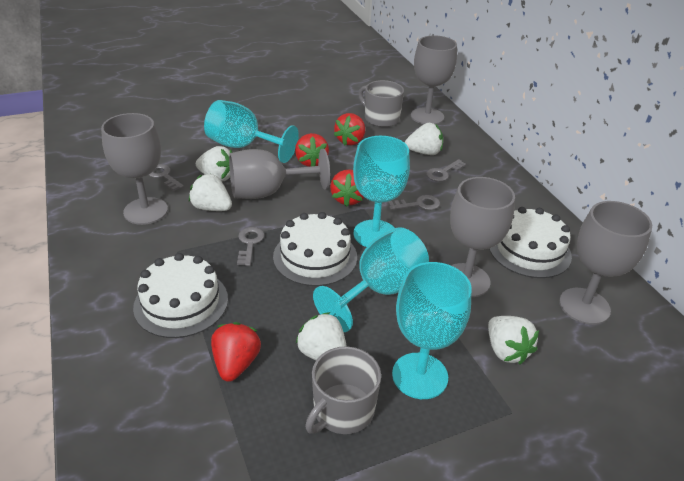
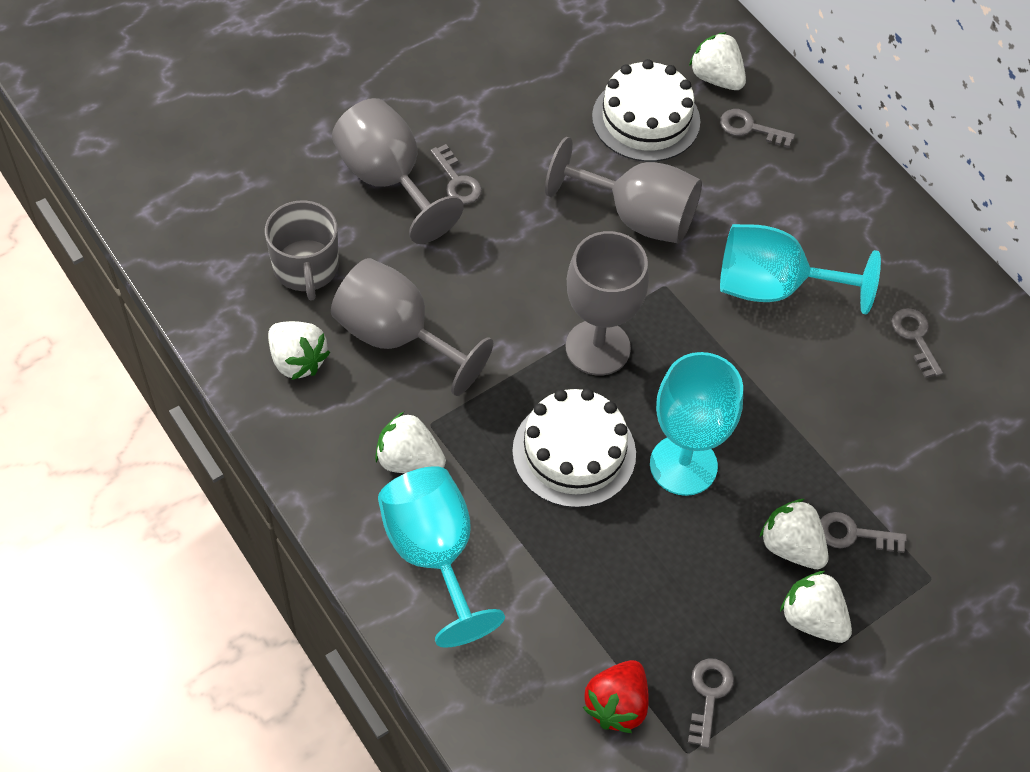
grey goblet: [101,113,168,225] [229,149,330,199] [411,35,457,124] [450,177,515,297] [559,201,652,325] = 5 -> [331,258,493,396] [332,98,464,244] [545,137,702,244] [566,231,649,376] = 4
grey key: [149,164,184,191] [237,227,265,266] [388,195,440,210] [427,159,466,182] = 4 -> [430,144,482,204] [688,659,734,748] [720,109,795,148] [821,512,907,553] [891,308,943,378] = 5
grey mug: [305,347,381,434] [359,80,404,127] = 2 -> [265,200,339,300] = 1
red strawberry: [211,322,261,382] [295,133,329,167] [330,169,364,207] [334,113,365,146] = 4 -> [583,660,649,733] = 1
turquoise goblet: [204,100,299,163] [313,227,429,332] [353,136,410,247] [392,262,472,399] = 4 -> [378,466,505,648] [650,352,743,496] [720,224,881,314] = 3
white cake: [133,253,228,338] [273,212,357,286] [489,207,572,278] = 3 -> [512,388,636,508] [592,59,700,162] = 2

